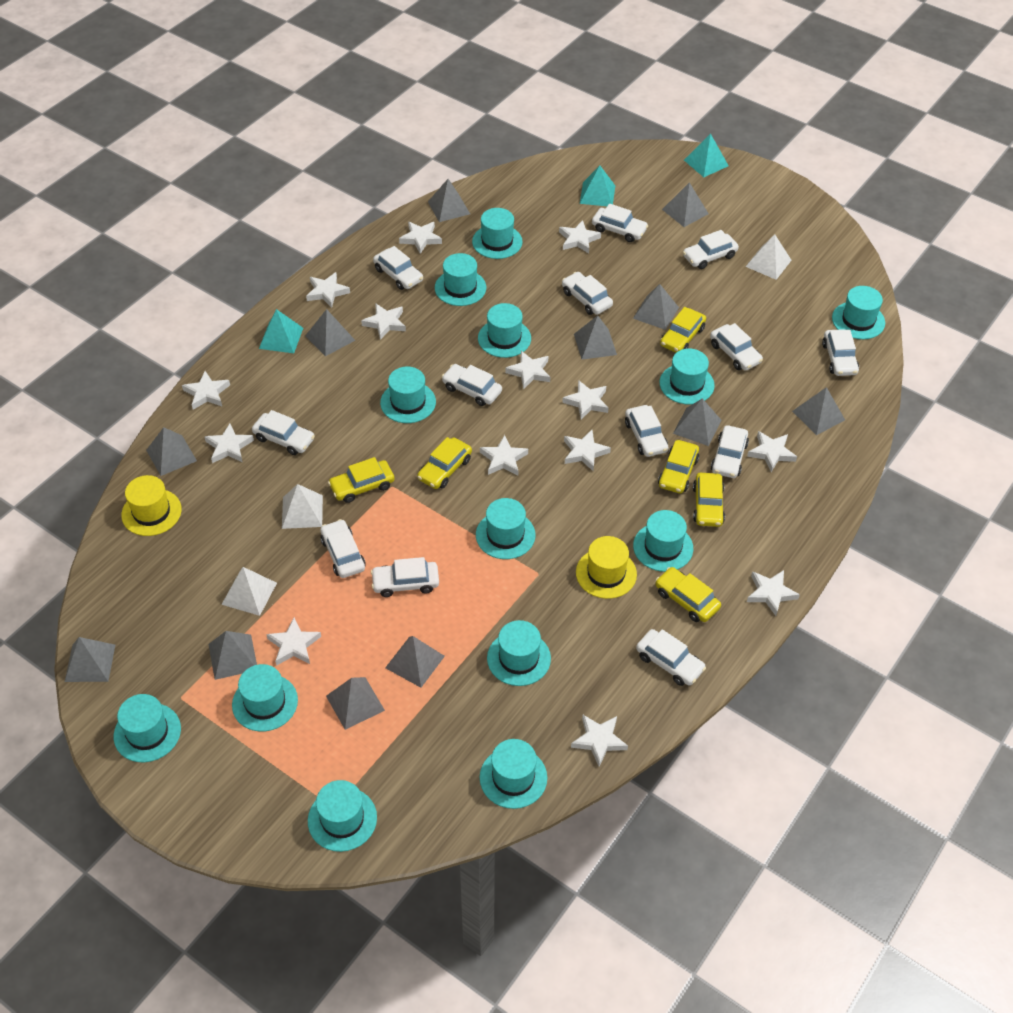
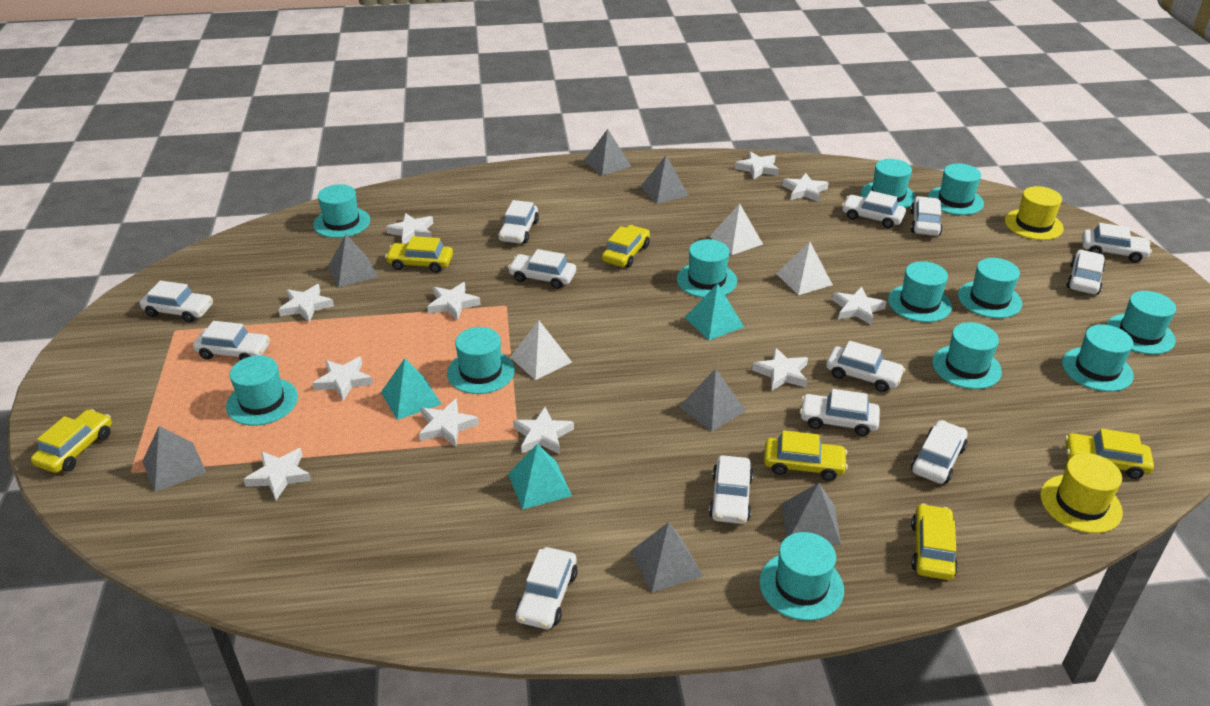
grey pyramid: [65,637,115,682] [146,427,197,476] [209,631,257,680] [305,309,355,356] [326,677,385,730] [385,636,445,688] [428,179,470,222] [574,315,617,360] [633,284,679,330] [662,182,709,227] [673,398,722,446] [792,387,845,435] = 12 -> [142,426,207,492] [328,234,378,288] [584,129,632,176] [630,522,703,592] [640,156,689,204] [679,369,746,432] [782,483,841,546] = 7
turquoise hat: [114,694,181,762] [232,664,298,732] [308,780,377,852] [380,367,436,423] [435,253,486,306] [472,208,523,259] [476,498,536,559] [478,303,531,358] [480,739,547,809] [487,620,551,686] [633,510,693,572] [660,349,715,405] [832,286,885,339] = 13 -> [226,356,298,426] [313,184,370,238] [447,327,515,394] [677,239,737,298] [759,532,844,621] [861,159,916,208] [888,261,952,322] [928,163,984,215] [932,322,1002,389] [958,258,1022,318] [1062,325,1134,392] [1106,291,1176,355] = 12
white star: [182,371,230,410] [205,424,254,463] [266,618,321,666] [306,272,350,308] [361,304,406,340] [399,221,442,254] [480,435,528,475] [505,351,550,390] [559,220,601,253] [562,380,609,420] [564,430,611,471] [571,715,628,766] [747,431,797,472] [747,570,800,616] = 14 -> [243,448,311,500] [278,284,334,322] [312,357,373,401] [386,213,433,244] [419,398,479,447] [427,282,481,320] [513,407,574,454] [735,151,779,180] [752,348,808,391] [782,173,828,202] [832,287,886,325] = 11

